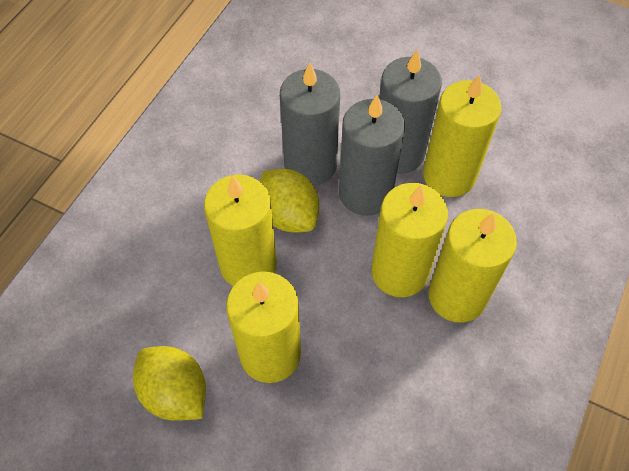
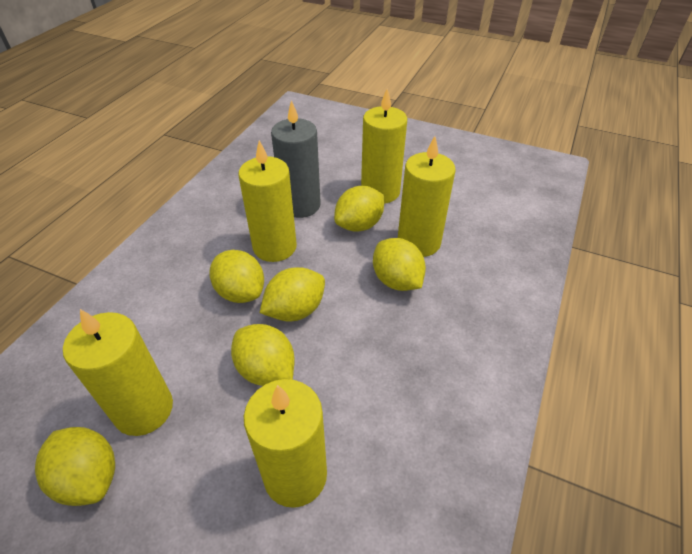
grey candle: [280,63,340,186] [339,95,405,215] [379,50,442,174] = 3 -> [271,100,321,218] = 1
yellow lemon: [133,346,206,421] [260,169,319,232] = 2 -> [35,427,115,506] [209,250,264,303] [231,324,295,386] [260,267,325,322] [334,186,384,232] [373,238,426,291] = 6

